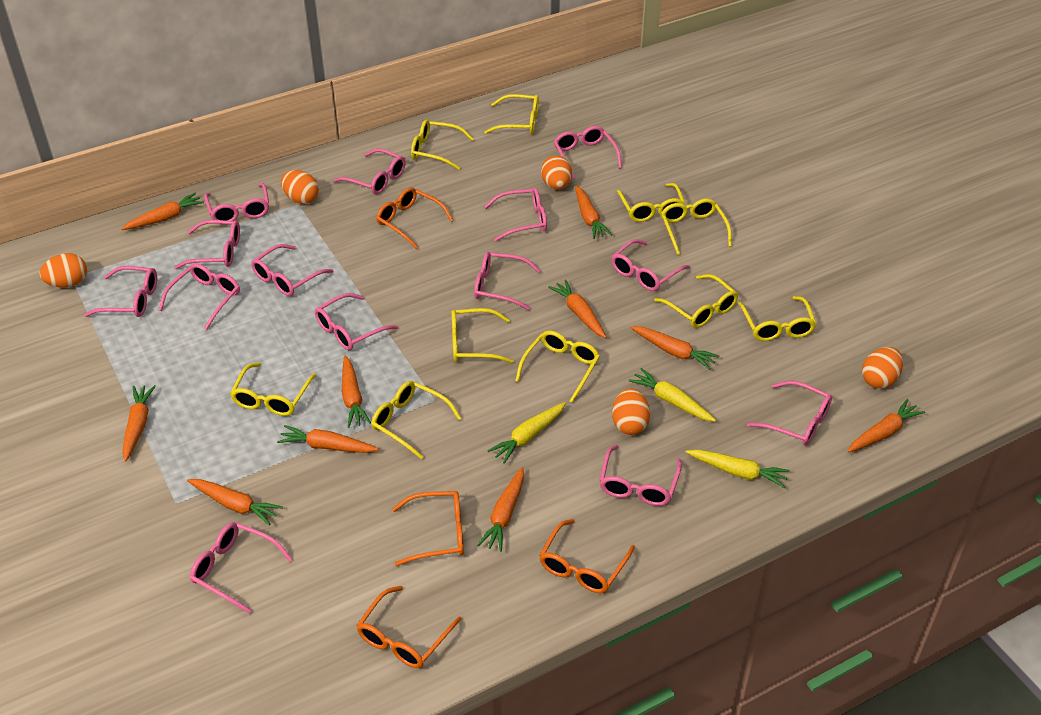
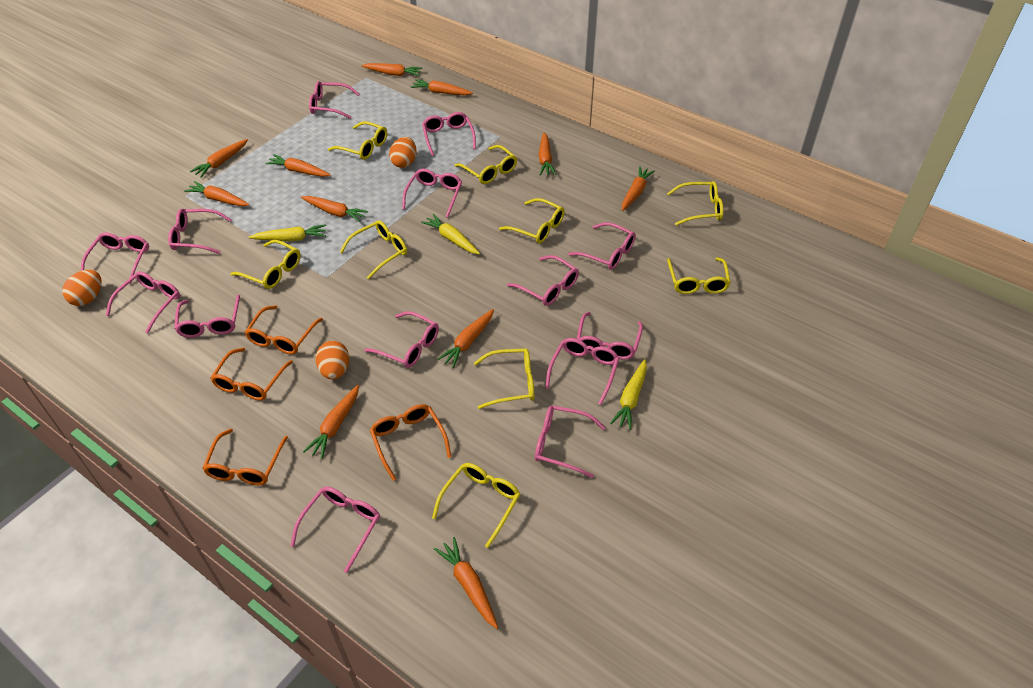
orange carrot: [121,193,204,230] [122,385,156,462] [187,479,283,525] [277,425,379,453] [342,356,371,428] [478,467,524,552] [548,279,607,338] [575,186,612,239] [631,326,720,370] [848,399,925,453] = 10 -> [184,181,250,206] [190,139,248,178] [265,154,331,177] [301,196,368,222] [303,385,359,459] [361,63,423,76] [411,79,473,95] [434,537,498,629] [437,309,494,368] [538,132,556,176] [622,166,655,211] = 11
orange egg: [39,253,87,288] [281,170,319,204] [541,155,572,190] [612,388,650,435] [862,347,903,389] = 5 -> [62,270,102,306] [315,341,349,380] [389,137,417,168] = 3
yellow glasses: [230,363,317,416] [372,381,462,460] [411,120,474,170] [451,308,514,363] [484,94,539,134] [515,331,600,403] [616,183,686,222] [654,274,738,328] [661,199,732,255] [738,296,816,341] = 10 -> [230,240,301,289] [328,121,387,160] [340,220,407,279] [432,463,520,548] [455,145,517,184] [474,349,534,409] [499,198,565,243] [667,181,724,226] [667,257,731,294] = 9

